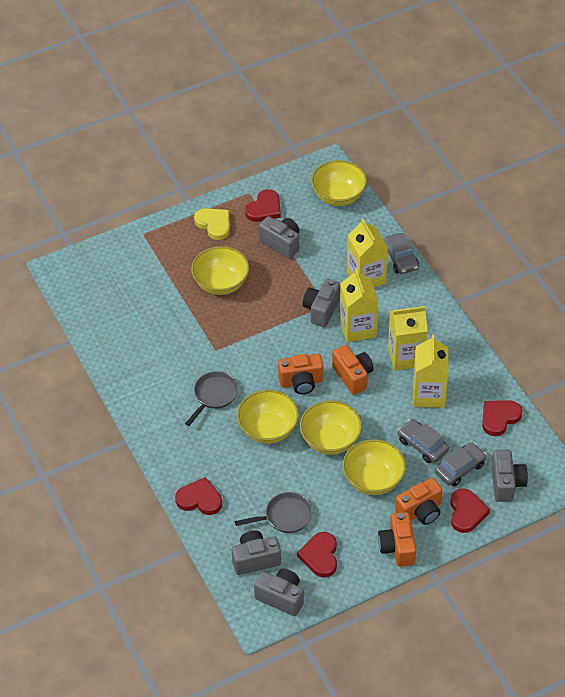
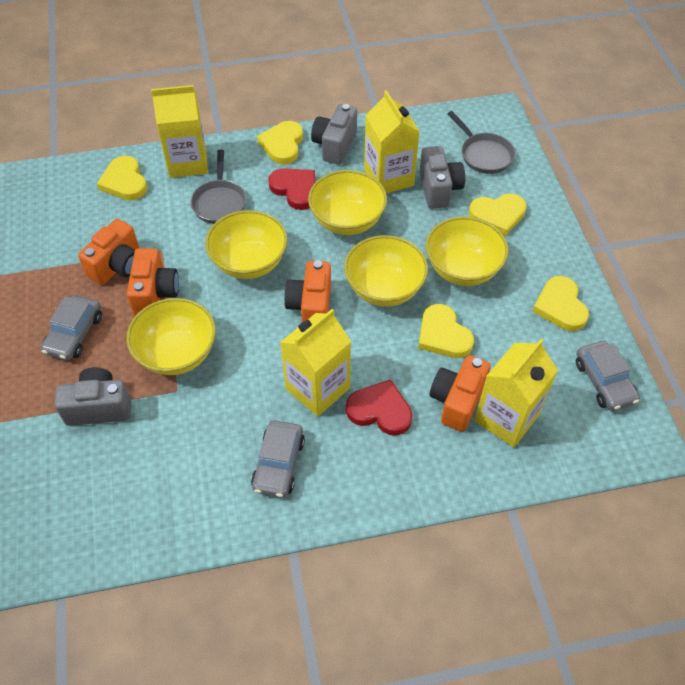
grey camera: [232,530,281,575] [254,568,304,616] [259,216,299,259] [303,278,340,327] [491,450,528,502] = 5 -> [55,367,131,426] [311,104,357,164] [420,146,465,209] = 3
red heart: [175,477,222,515] [245,189,281,222] [297,532,337,578] [450,488,490,533] [482,400,522,436] = 5 -> [268,168,316,210] [346,379,412,436] = 2
yellow heart: [194,208,230,240] = 1 -> [97,156,147,200] [257,121,303,164] [418,304,474,358] [469,194,527,236] [532,276,589,331] = 5

